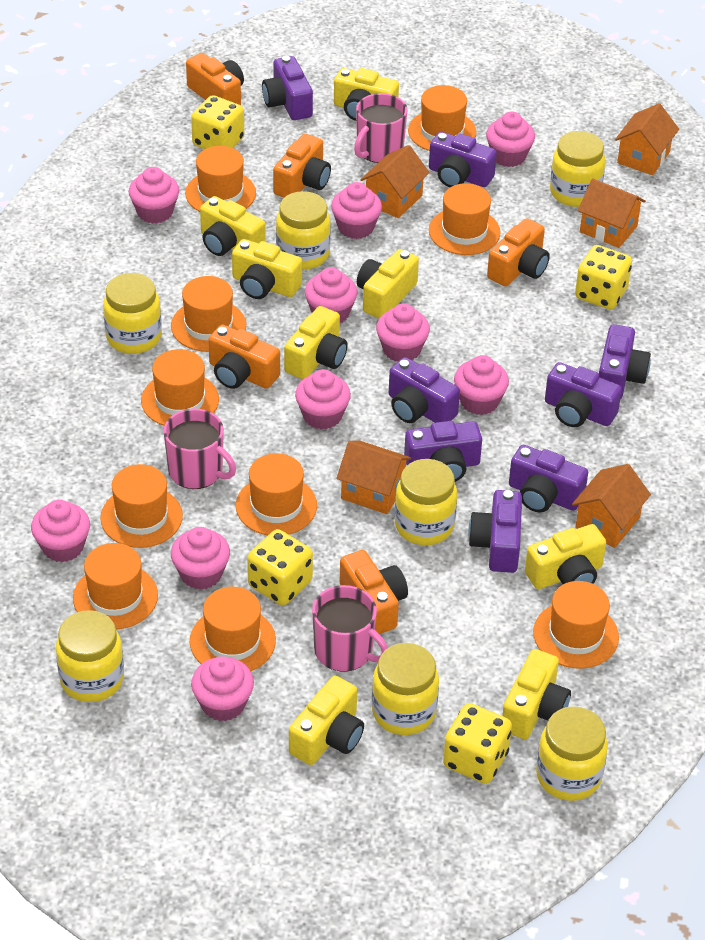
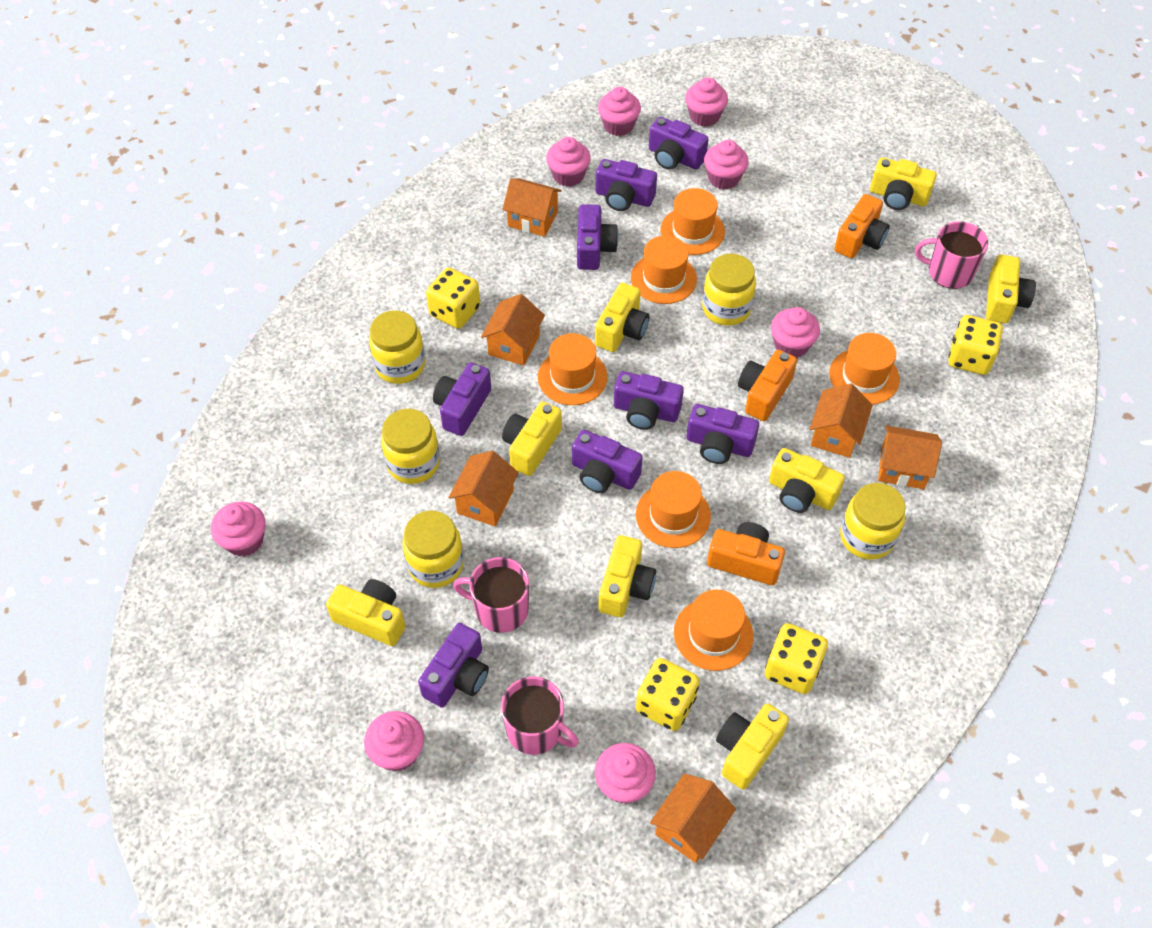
orange camera: [186,53,244,105] [208,325,280,389] [273,134,331,198] [340,550,408,634] [487,218,550,286] = 5 -> [707,522,785,585] [738,350,797,421] [834,194,890,258] = 3
orange hat: [73,543,158,629] [100,464,183,548] [141,349,219,426] [171,276,246,352] [185,146,256,212] [190,587,276,672] [236,453,317,535] [408,85,476,151] [429,183,501,255] [533,581,619,669] = 10 -> [538,333,608,405] [631,235,697,304] [636,471,711,548] [661,188,725,255] [674,589,753,671] [829,333,900,405] = 6
orange house: [336,441,411,514] [360,145,430,218] [572,464,651,548] [578,178,646,248] [615,103,679,175] = 5 -> [448,451,519,527] [481,294,545,366] [502,178,562,237] [650,773,736,863] [810,384,873,458] [878,425,942,489] = 6
pink cupcake: [31,500,90,562] [129,167,179,224] [171,527,230,590] [191,656,254,721] [295,369,351,429] [305,267,357,323] [331,182,382,239] [376,304,430,362] [454,355,509,415] [486,112,535,167] = 10 -> [211,501,266,557] [364,711,424,771] [546,137,591,187] [595,743,656,804] [598,87,641,136] [685,77,728,127] [704,140,749,190] [771,307,820,358] = 8
yellow jar: [56,610,124,702] [103,273,162,354] [276,191,331,270] [372,643,439,735] [395,459,457,545] [536,706,608,801] [550,131,605,207] = 7 -> [369,310,425,384] [381,409,440,484] [402,511,464,588] [702,254,756,326] [840,483,906,560] = 5

